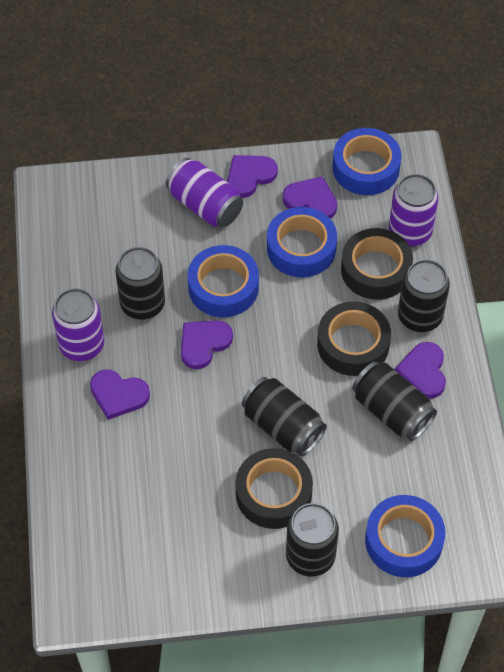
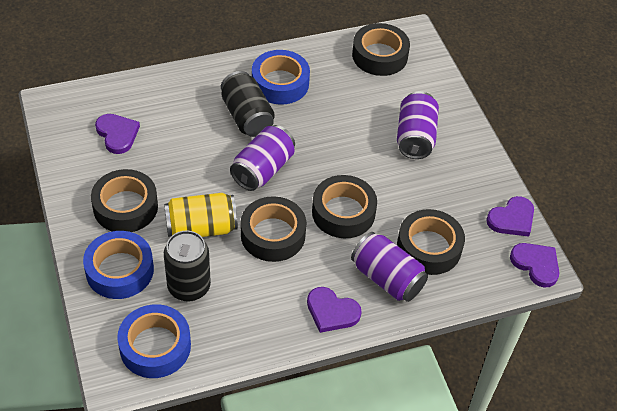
black can: [115,247,165,320] [242,377,327,456] [286,503,339,577] [352,361,437,441] [398,259,450,332] = 5 -> [164,231,211,302] [221,71,275,137] = 2
black tape: [236,448,313,529] [317,301,391,376] [341,228,413,300] = 3 -> [91,169,158,232] [241,196,306,262] [312,175,377,238] [352,23,410,76] [397,209,465,275] = 5
blue tape: [187,245,259,317] [267,207,337,277] [332,128,402,195] [365,495,446,577] = 4 -> [83,231,154,299] [117,304,191,378] [252,50,310,105] = 3
purple heart: [90,369,150,420] [181,320,233,369] [227,155,278,198] [282,176,337,218] [395,342,446,399] = 5 -> [95,114,140,154] [307,287,361,333] [486,196,534,237] [510,243,559,288] = 4
yellow can: none = 0 -> [164,193,238,237] = 1

